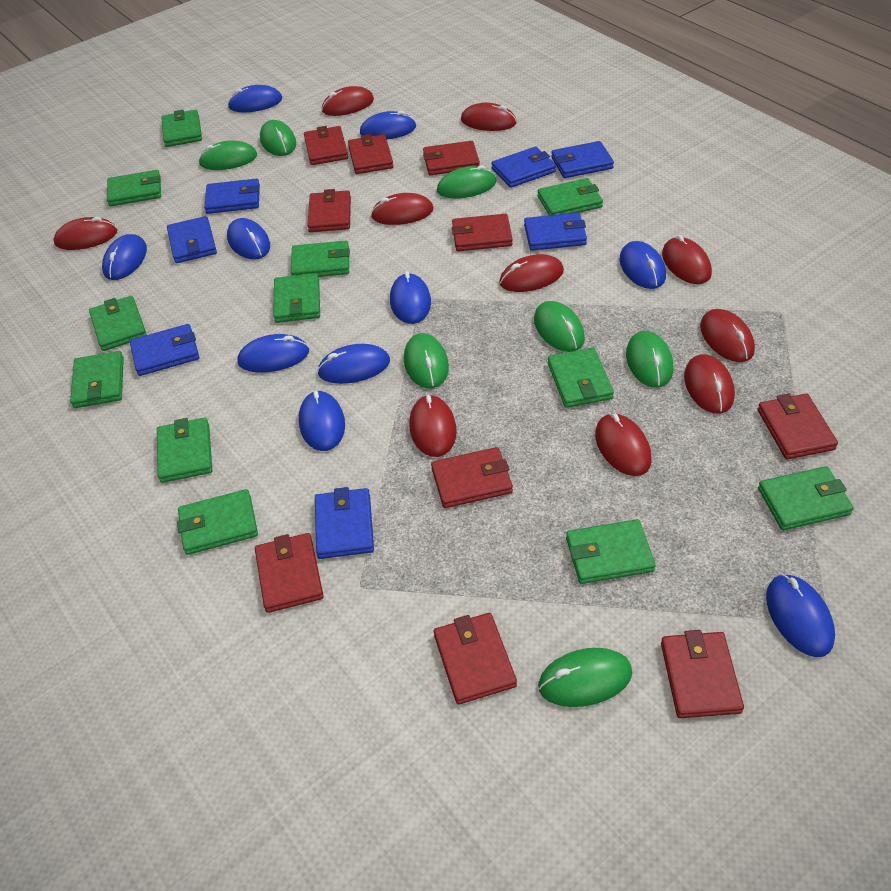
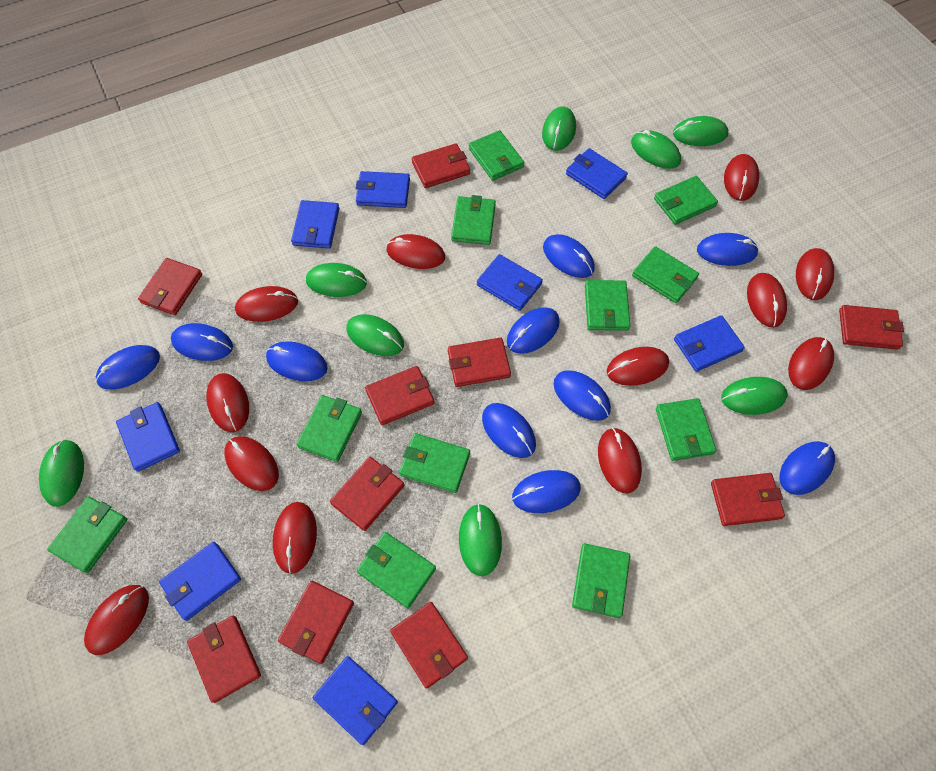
blue wallet: [130,324,199,376] [167,216,217,263] [204,179,260,214] [315,487,374,559] [491,147,556,188] [524,212,587,251] [551,141,614,178] = 7 -> [116,402,180,472] [159,542,241,621] [291,200,340,249] [313,656,398,745] [356,171,410,208] [477,254,543,311] [566,148,628,199] [674,315,745,372] = 8
green mouse: [198,140,257,170] [260,120,296,156] [404,333,449,389] [437,165,497,199] [534,301,585,352] [538,648,632,707] [626,331,673,388] = 7 -> [39,439,84,507] [306,263,367,297] [347,314,404,356] [459,504,502,576] [542,107,576,151] [631,130,681,169] [673,116,728,146] [721,377,788,415] = 8
green wallet: [70,351,124,408] [89,296,147,351] [107,170,161,206] [157,418,212,483] [161,110,202,147] [177,489,258,555] [273,273,320,323] [291,241,350,277] [537,178,603,215] [548,348,614,408] [566,519,656,584] [758,466,854,530] = 12 -> [47,496,127,573] [296,395,362,462] [357,532,436,608] [399,433,470,493] [451,195,496,245] [469,130,524,181] [572,543,630,618] [585,280,630,331] [632,246,699,303] [654,176,718,225] [656,398,716,461] = 11
red mouse: [54,217,117,250] [322,86,374,116] [371,193,434,225] [409,395,457,457] [461,103,517,131] [499,254,564,292] [595,413,652,476] [662,235,712,284] [684,354,735,414] [700,309,755,362] = 10 -> [84,585,149,655] [206,373,249,432] [224,436,279,491] [235,286,298,322] [273,502,317,574] [387,234,445,269] [598,428,642,494] [607,347,669,386] [724,154,759,201] [747,273,787,328] [788,337,834,390] [796,248,834,300] = 12

